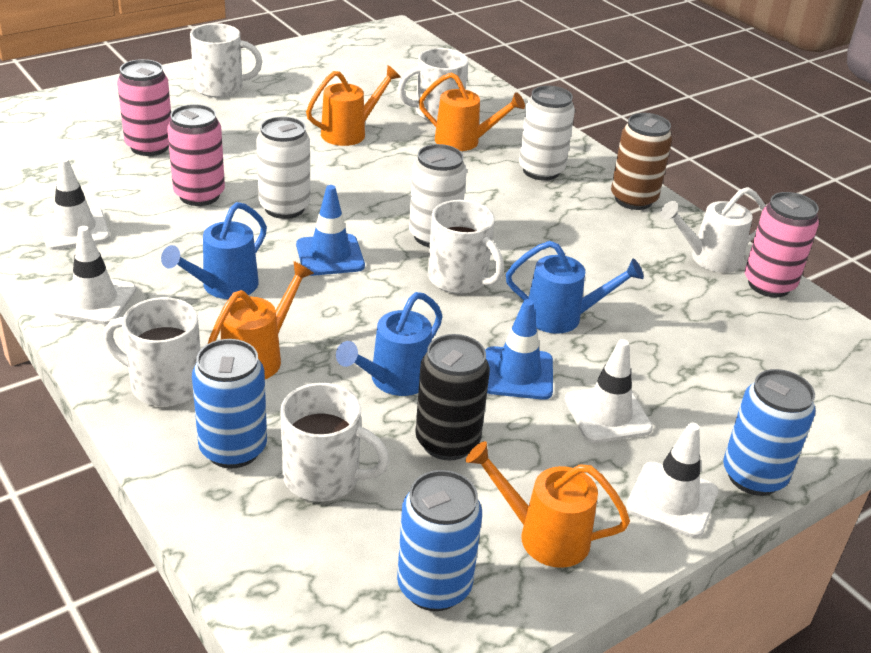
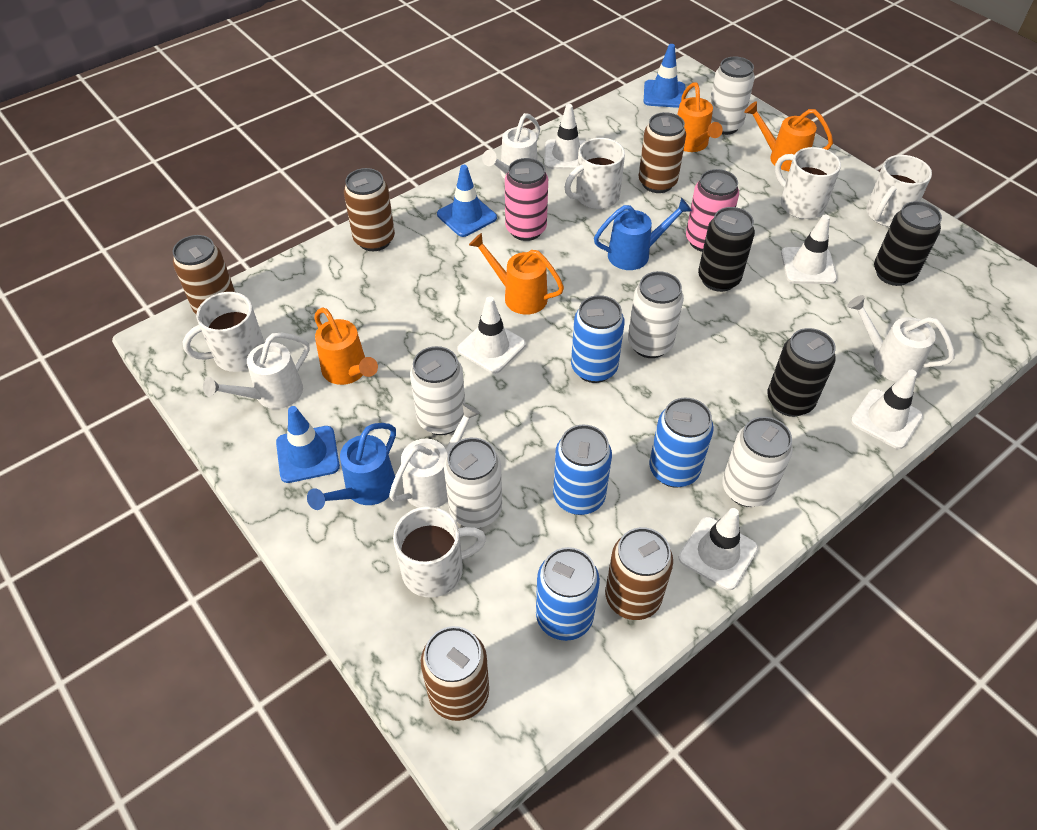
black can: [415,334,490,461] = 1 -> [698,207,755,292] [767,328,836,417] [874,201,942,286] = 3
blue can: [192,339,267,468] [397,470,482,611] [723,369,815,496] = 3 -> [536,547,600,641] [553,424,612,515] [571,295,625,383] [650,398,714,488] = 4
blue traffic cone: [296,185,365,276] [485,299,553,400] = 2 -> [276,406,340,483] [437,165,497,237] [644,44,685,108] = 3
blue watering can: [161,202,267,299] [336,292,443,396] [506,241,644,334] = 3 -> [307,423,396,510] [594,198,692,270] = 2
brown can: [611,113,672,210] = 1 -> [172,235,235,314] [344,168,395,251] [421,626,489,721] [605,527,673,620] [639,112,686,193] = 5
pink can: [117,59,171,156] [167,104,225,206] [745,192,819,297] = 3 -> [505,158,548,241] [686,169,739,252] = 2
white can: [256,116,310,219] [409,144,467,247] [519,86,575,181] = 3 -> [410,346,465,435] [444,438,502,528] [628,271,684,358] [710,57,755,135] [722,417,793,507] = 5
white traffic cone: [40,158,110,250] [51,226,136,325] [564,339,653,443] [626,422,718,538] = 4 -> [457,296,526,374] [544,104,585,170] [679,508,758,590] [781,214,837,284] [851,370,923,449] = 5
white watering can: [660,187,765,273] = 1 -> [203,333,309,409] [389,403,480,508] [482,113,540,179] [847,295,955,382] = 4

